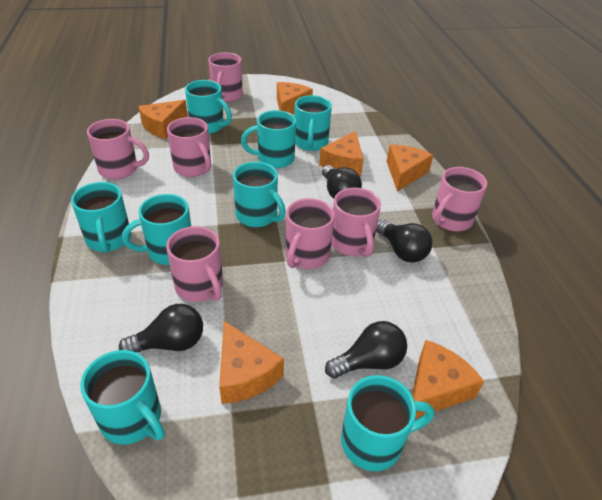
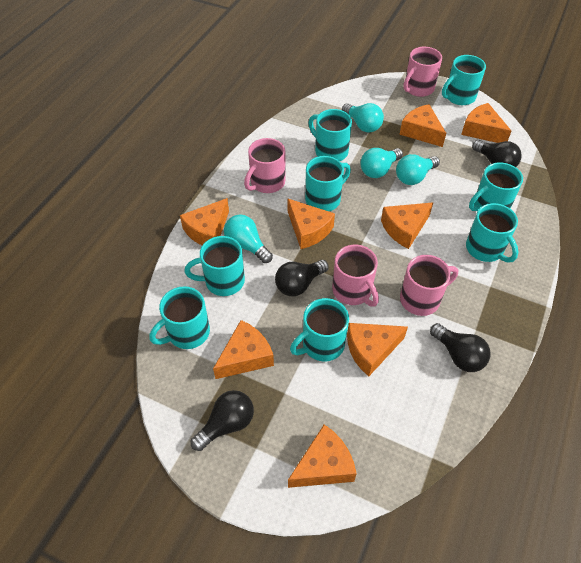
orange cheese: [138,100,188,139] [219,321,284,404] [277,82,313,114] [319,131,364,176] [386,145,433,192] [412,340,484,418] = 6 -> [180,198,229,245] [213,320,274,379] [288,199,335,249] [288,425,357,488] [347,323,408,376] [381,202,433,249] [399,104,446,147] [461,103,511,143] = 8
pink mug: [87,119,149,179] [166,226,223,302] [167,117,211,177] [208,52,243,102] [285,198,335,269] [331,188,381,257] [432,167,487,231] = 7 -> [244,138,285,193] [332,245,379,307] [400,255,458,316] [403,47,442,97] = 4
turquoise light bulb: none = 0 -> [224,214,273,263] [342,103,384,132] [360,148,403,178] [396,154,440,185] = 4

